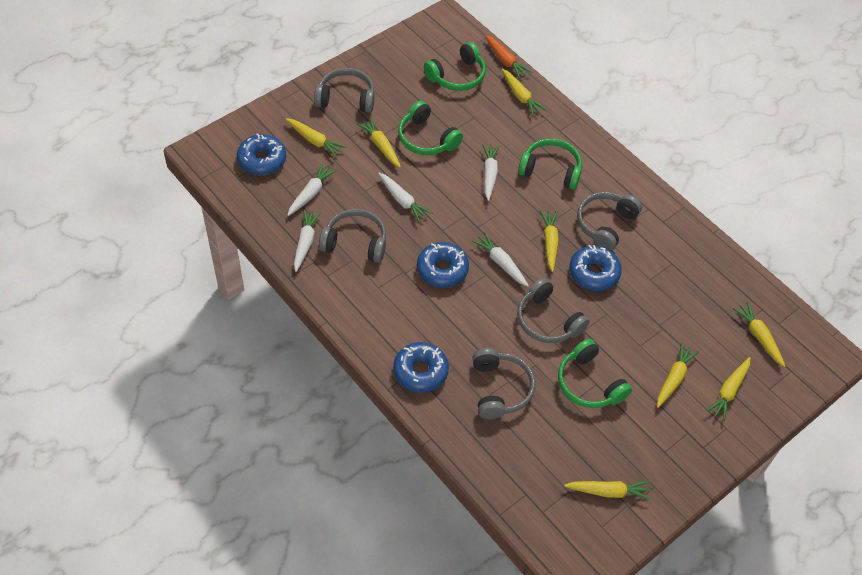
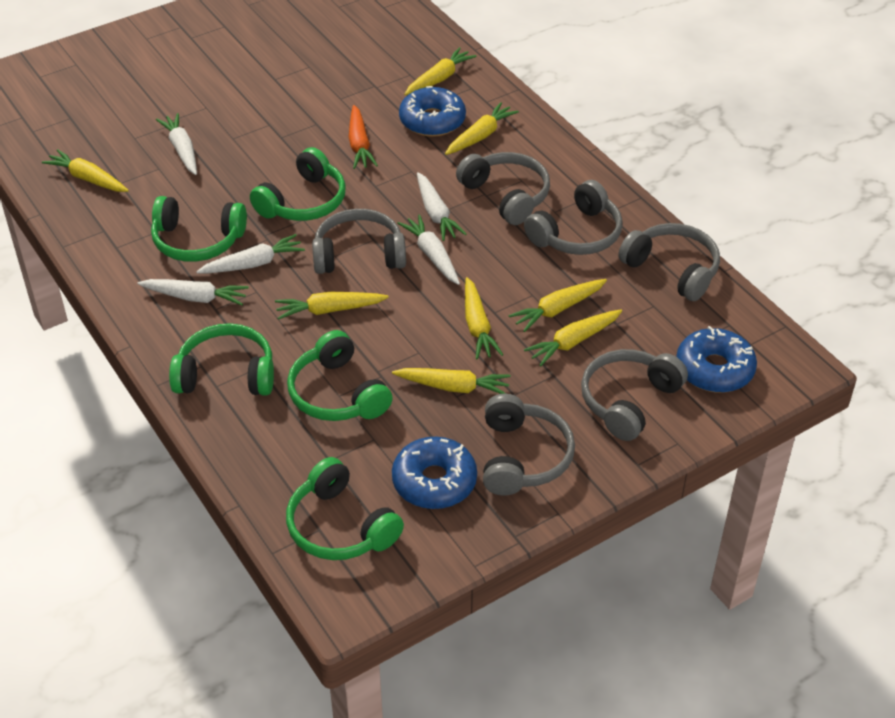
blue donut: [237,133,286,175] [393,342,449,393] [417,242,469,288] [569,245,622,291] = 4 -> [392,437,477,509] [399,86,466,137] [676,326,757,393] = 3
green headphones: [398,101,463,155] [424,42,486,91] [518,138,582,190] [558,339,632,408] = 4 -> [151,196,247,262] [169,323,274,396] [250,147,346,221] [286,457,404,560] [287,330,393,421] = 5
grey headphones: [314,68,375,113] [319,209,386,263] [472,348,535,419] [517,278,590,343] [577,192,642,251] = 5 -> [312,209,406,274] [456,152,550,225] [483,394,575,496] [524,180,623,255] [581,349,688,441] [618,223,720,301] = 6

